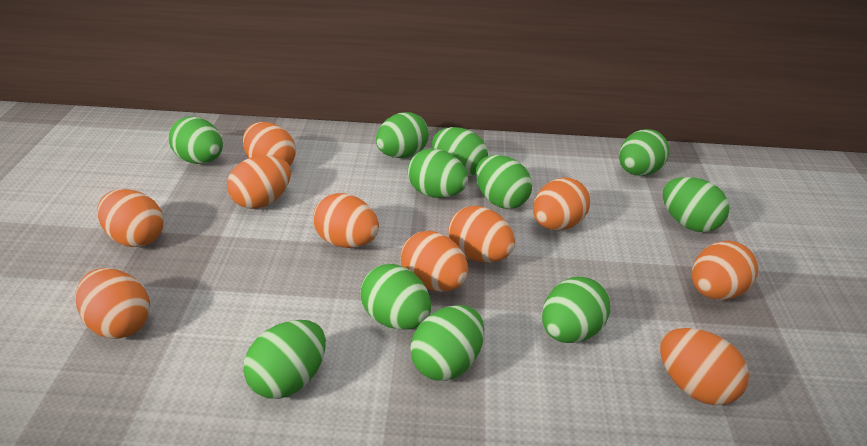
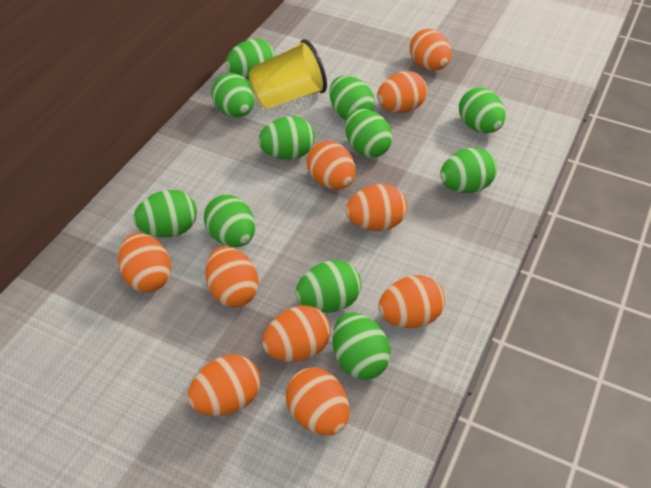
yellow cup: none = 0 -> [249,39,327,109] = 1

